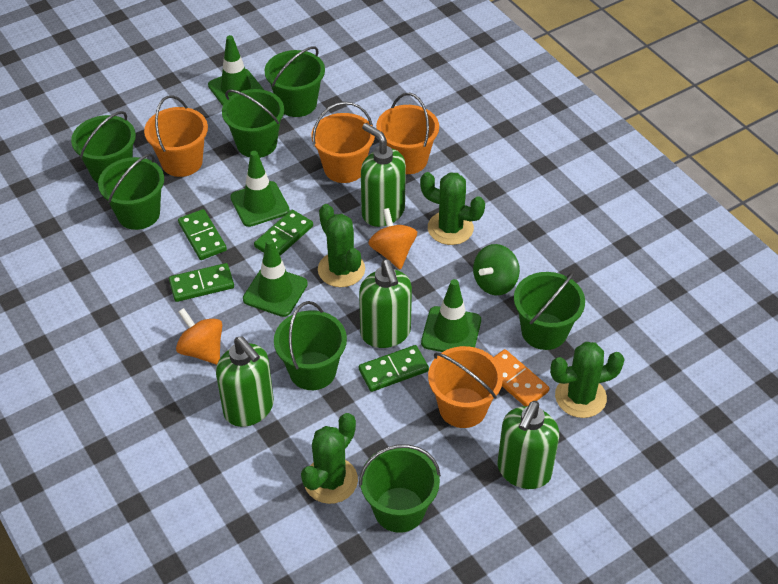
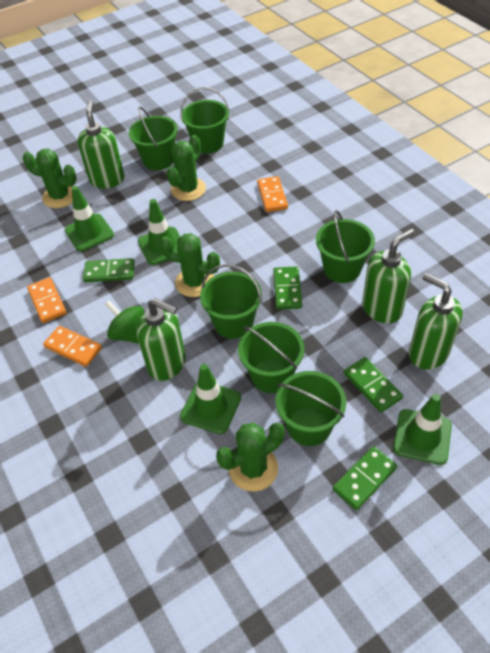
green bucket: [71,111,136,183] [98,154,164,230] [222,89,284,158] [265,46,325,117] [274,301,347,390] [359,445,441,533] [514,271,585,350] = 7 -> [129,106,178,170] [180,87,229,153] [200,264,262,339] [238,322,304,393] [276,371,346,446] [316,210,375,283] = 6
orange bucket: [144,95,208,177] [311,102,375,183] [376,93,439,174] [428,346,503,428] = 4 -> none = 0
orange domino: [494,349,550,406] = 1 -> [27,277,66,323] [43,326,102,367] [257,176,288,212] = 3
orange spinning top: [176,308,222,365] [368,208,417,270] = 2 -> none = 0

